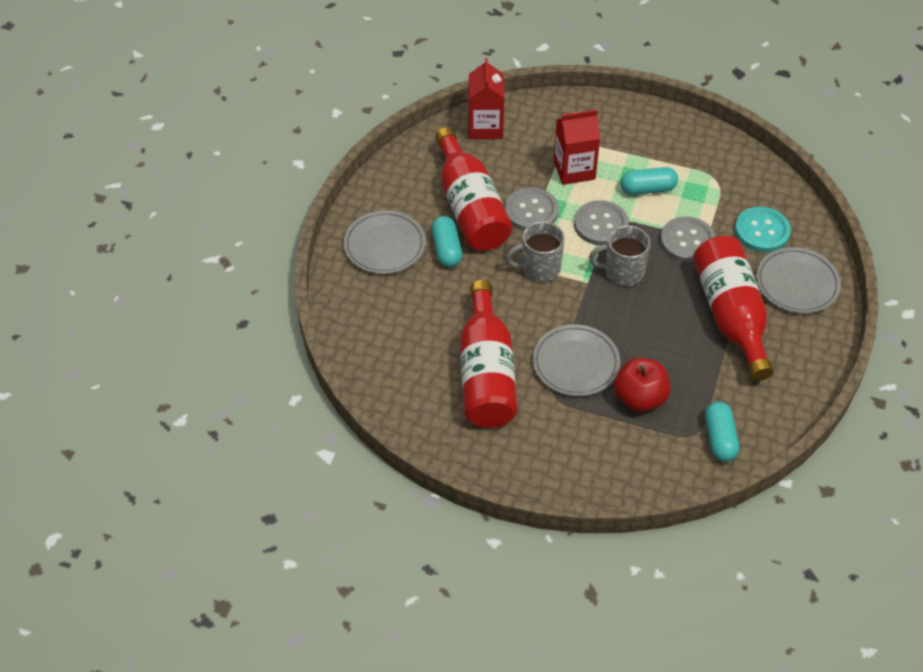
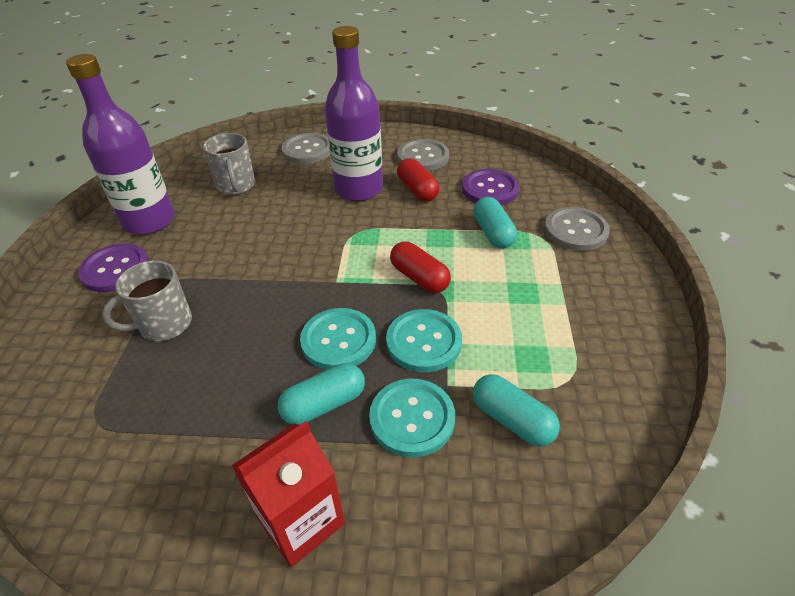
grey plate: [343,210,426,274] [533,324,620,396] [756,247,841,314] = 3 -> none = 0
purple bottle: none = 0 -> [66,54,175,235] [325,26,383,201] = 2
purple button: none = 0 -> [78,243,149,292] [462,169,520,205] = 2
red apple: [614,358,670,412] = 1 -> none = 0
red bottle: [435,127,512,251] [460,280,518,428] [693,236,774,381] = 3 -> none = 0
red capsule: none = 0 -> [390,241,451,293] [397,158,440,202] = 2
red carton: [468,58,505,140] [554,109,600,185] = 2 -> [231,421,345,567] = 1
turquoise button: [735,207,791,252] = 1 -> [300,308,376,370] [369,379,455,458] [386,309,462,372] = 3

